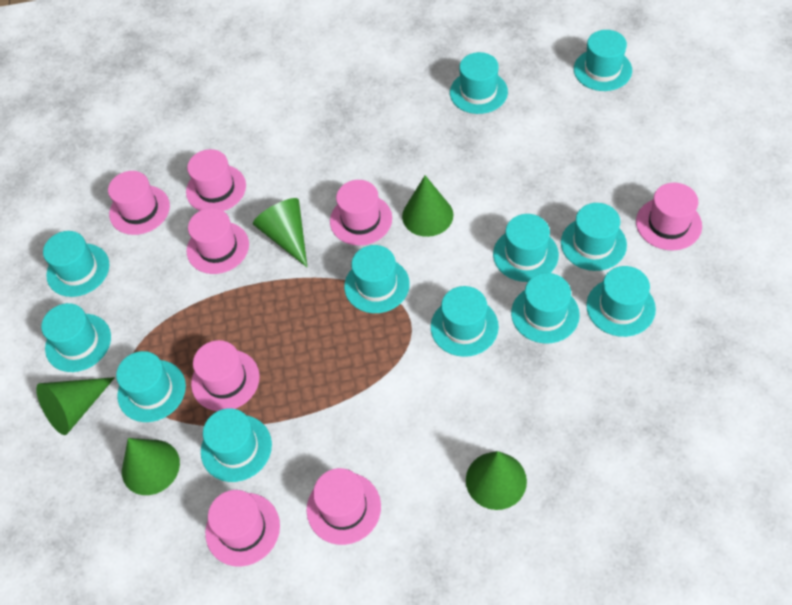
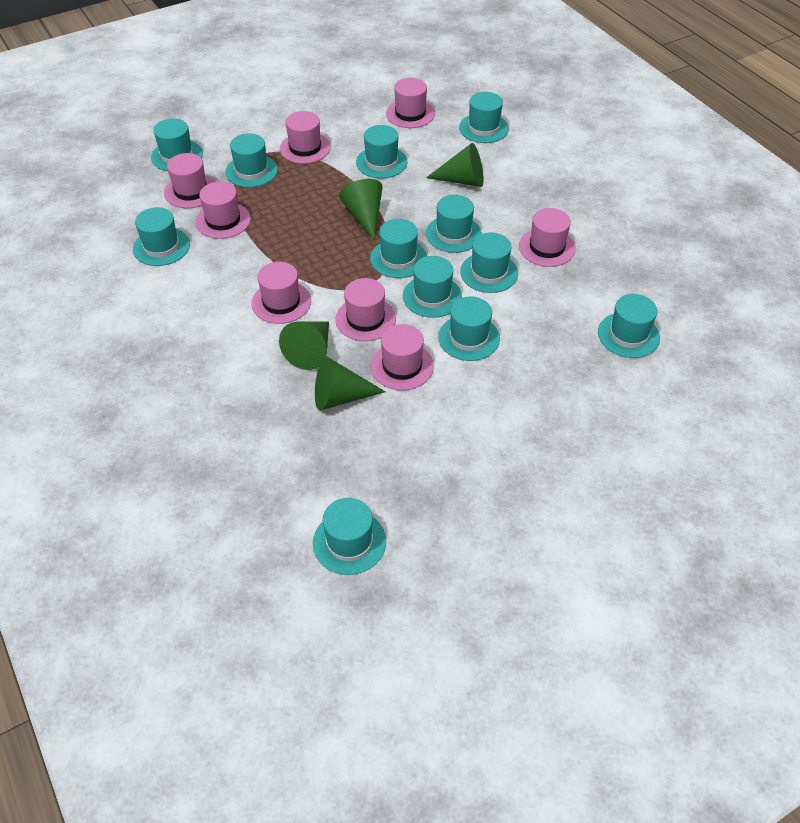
green cone: [36,377,115,435] [122,438,180,495] [253,198,307,267] [402,175,454,237] [466,451,527,510] = 5 -> [279,322,329,370] [315,357,386,410] [339,179,383,241] [426,143,484,187] = 4

